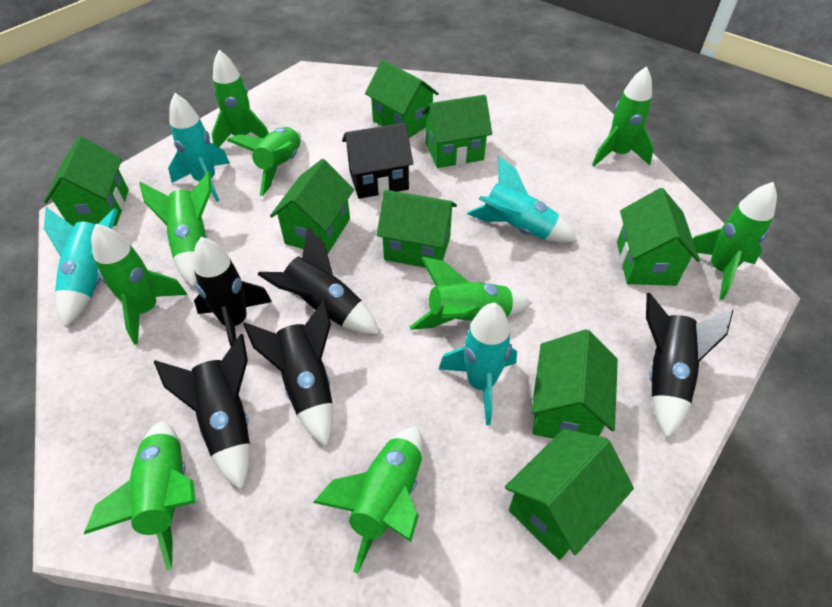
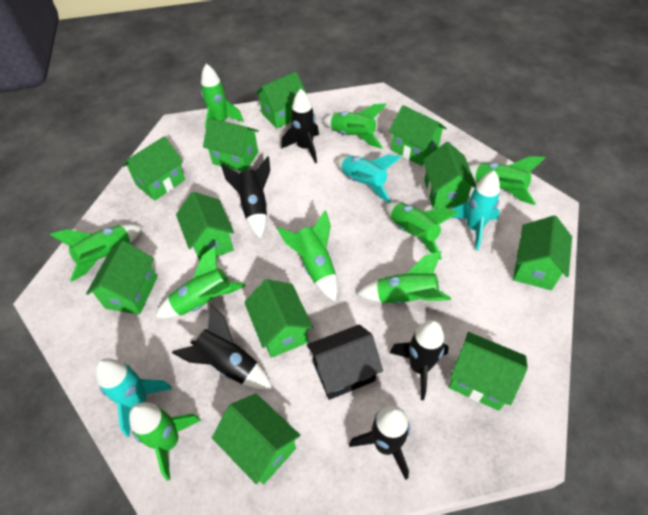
green house: [44,136,129,226] [270,159,354,254] [365,60,439,138] [377,190,457,268] [422,95,492,168] [505,429,634,560] [531,329,618,439] [617,188,700,286] = 8 -> [86,241,157,315] [123,136,185,201] [176,192,234,262] [203,118,259,171] [212,393,300,485] [244,279,313,358] [255,71,307,129] [389,105,447,166] [423,142,476,209] [449,332,528,411] [513,215,572,290] = 11
turquoise rocket: [44,207,118,328] [168,93,230,202] [439,302,517,425] [467,157,577,243] = 4 -> [95,358,172,437] [337,154,402,203] [451,171,500,251] = 3

